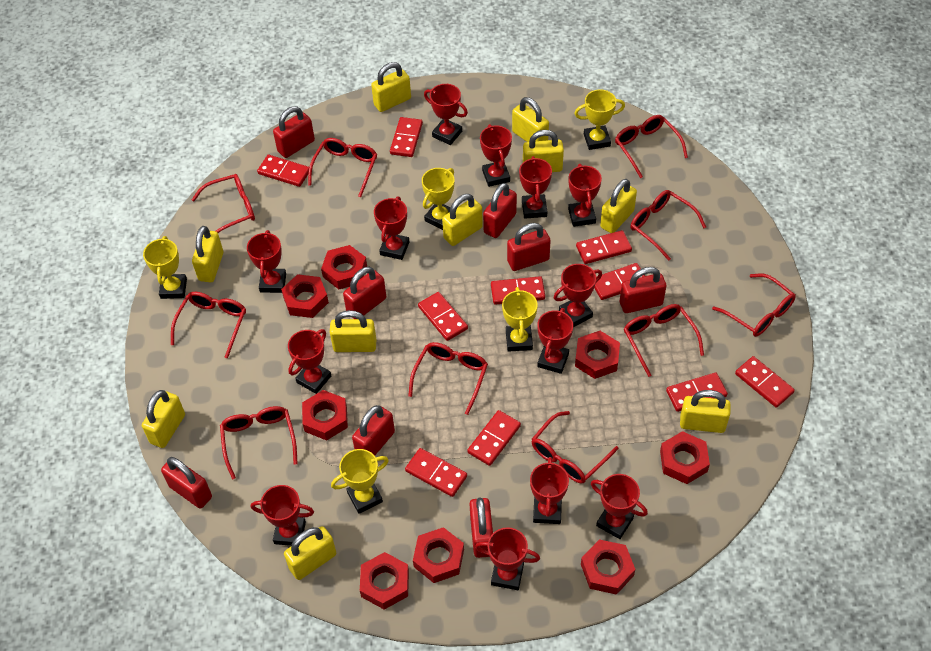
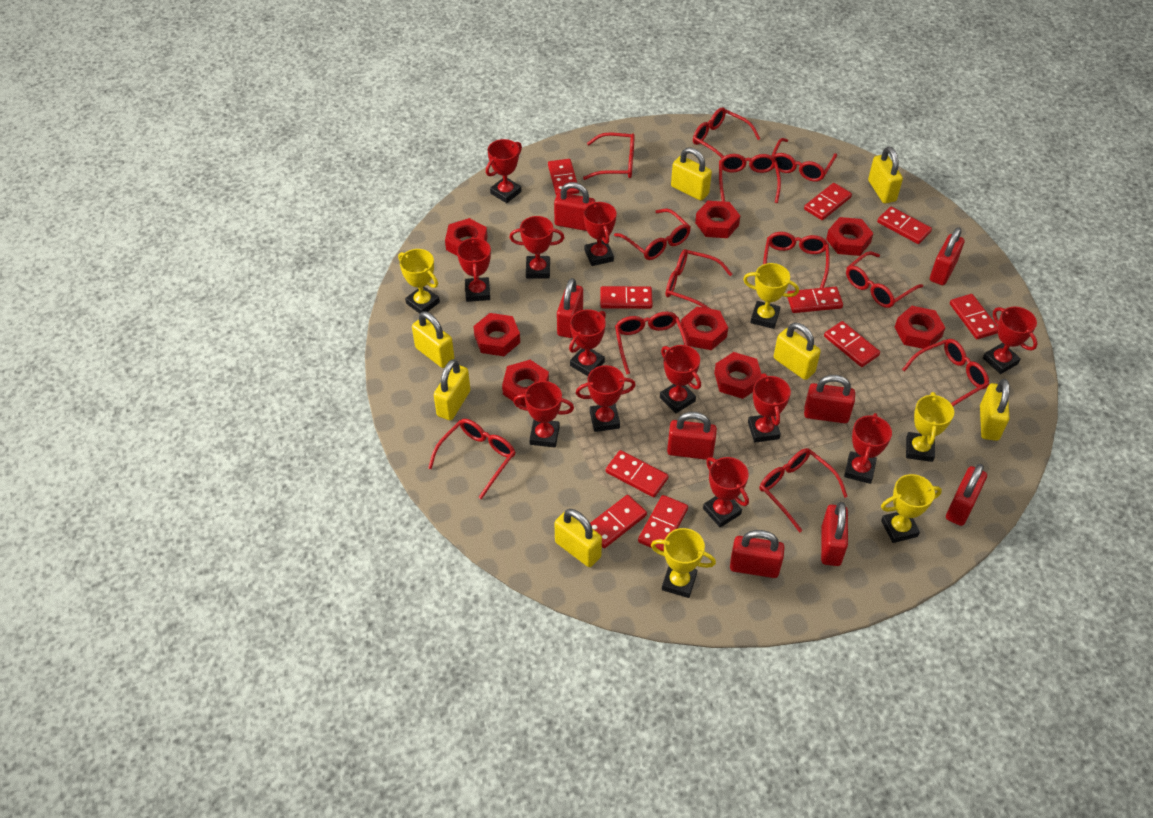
red glasses: [171,292,246,358] [192,174,255,233] [220,406,298,479] [308,138,377,197] [408,342,488,415] [532,411,618,484] [615,115,688,178] [624,304,704,377] [630,190,706,261] [712,274,796,337] = 10 -> [428,419,515,499] [583,132,635,180] [614,209,691,260] [615,312,688,374] [666,249,732,309] [693,107,761,158] [719,154,781,203] [760,448,848,532] [763,232,830,288] [771,138,837,182] [846,251,923,308] [902,339,989,406] = 12
red trophy: [247,230,286,293] [251,485,314,546] [288,329,331,394] [374,196,409,260] [424,84,468,145] [475,527,540,590] [480,124,512,187] [519,156,552,219] [530,457,569,524] [537,308,573,374] [554,264,602,327] [568,164,602,227] [591,474,648,539] = 13 -> [457,236,491,302] [486,139,522,203] [509,216,564,279] [513,381,574,448] [569,309,606,376] [576,365,636,432] [583,201,616,266] [660,345,701,413] [703,457,749,527] [748,373,791,443] [844,413,892,484] [983,307,1038,374] = 12
yellow padlock: [142,390,185,448] [192,226,223,282] [284,526,336,580] [330,310,377,352] [371,62,411,112] [442,194,483,246] [512,97,549,142] [523,130,564,172] [600,179,637,233] [680,390,731,433] = 10 -> [412,311,454,368] [434,359,470,420] [554,509,602,567] [671,147,712,200] [774,323,821,380] [868,147,903,204] [980,379,1009,441] = 7

